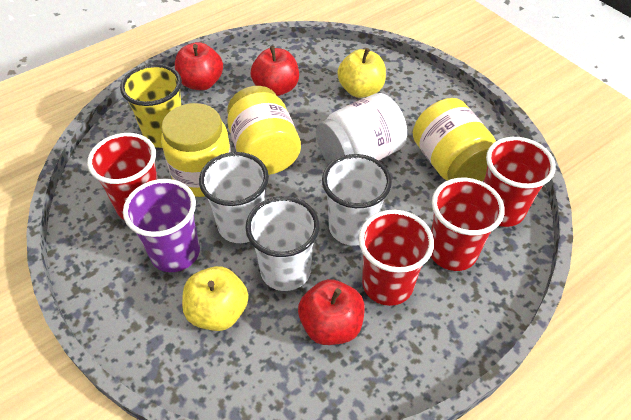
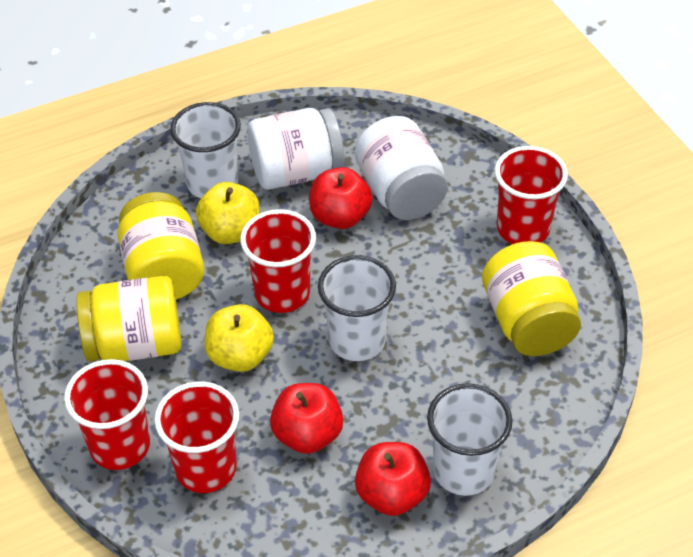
purple cup: [123,179,200,272] = 1 -> none = 0
white jar: [316,93,407,164] = 1 -> [247,108,344,190] [355,116,448,220] = 2
yellow cup: [120,64,182,148] = 1 -> none = 0

